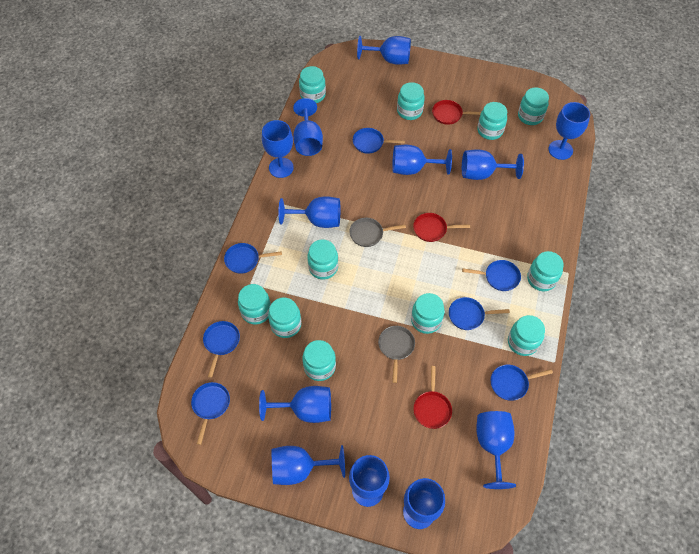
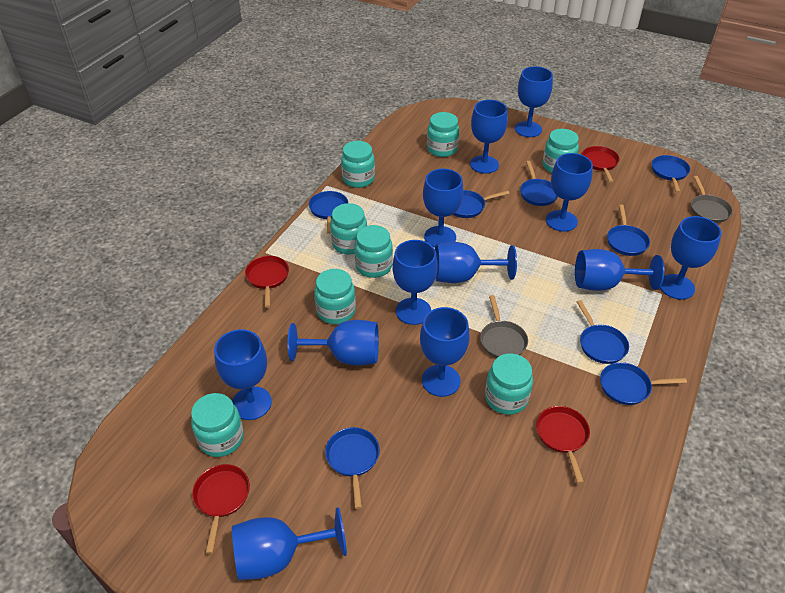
blue pan: [191,382,230,445] [203,321,240,378] [224,243,282,274] [353,128,405,154] [449,297,510,330] [462,260,521,291] [491,365,553,401] = 7 -> [309,191,348,234] [325,427,380,509] [453,190,510,218] [520,161,558,206] [577,300,629,364] [600,362,687,405] [607,205,650,256] [652,155,690,193] = 8
red pan: [413,213,470,242] [413,366,452,429] [432,100,481,125] = 3 -> [192,464,250,554] [245,256,289,308] [536,406,590,484] [582,146,619,183] = 4
turquoise jar: [238,284,271,324] [268,297,301,338] [299,66,326,103] [302,340,336,381] [307,240,338,280] [397,82,425,120] [411,293,445,334] [477,102,507,140] [508,315,545,356] [518,87,549,125] [527,251,564,291] = 11 -> [191,393,244,457] [314,269,356,324] [330,203,367,255] [341,141,375,188] [354,225,393,278] [427,112,459,157] [485,353,533,415] [543,129,579,173] = 8

